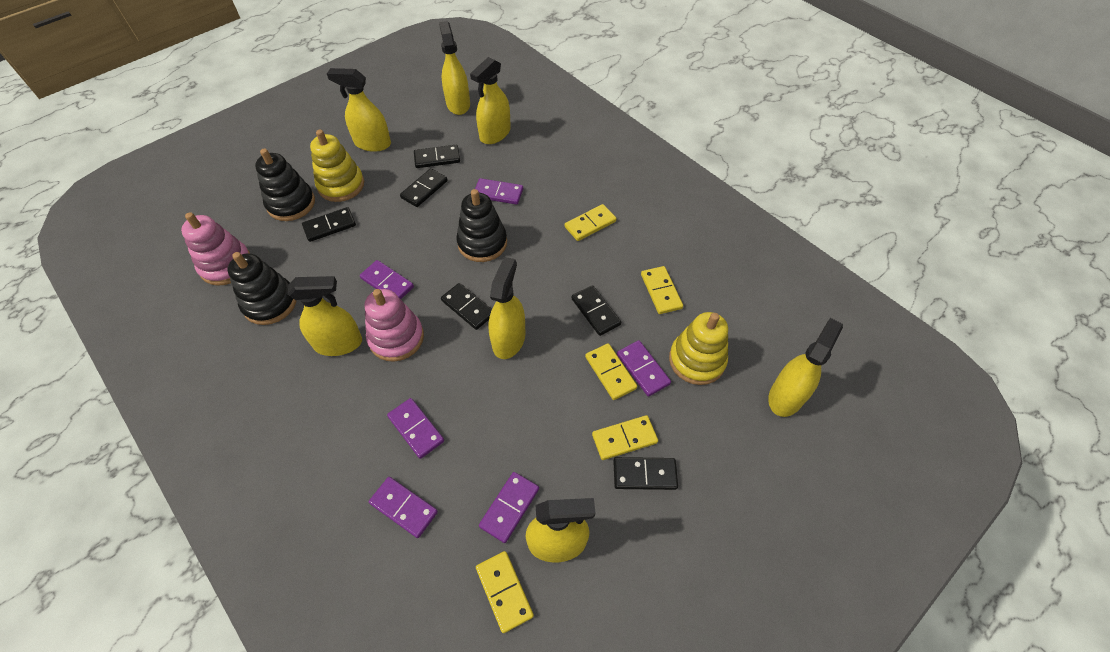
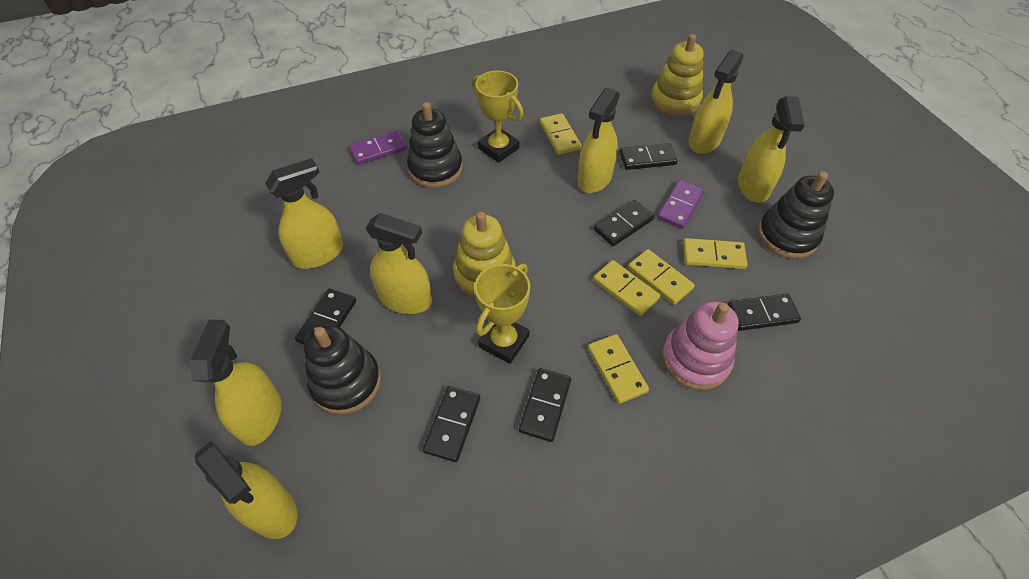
pink stacking toy: [181,212,250,286] [365,289,424,362] = 2 -> [662,301,739,390] = 1
purple domino: [360,260,414,299] [369,477,438,538] [387,398,444,459] [475,178,523,205] [479,472,539,543] [617,340,671,397] = 6 -> [349,130,407,165] [657,180,704,229] = 2
yellow trophy: none = 0 -> [472,71,524,163] [475,263,530,364] = 2

